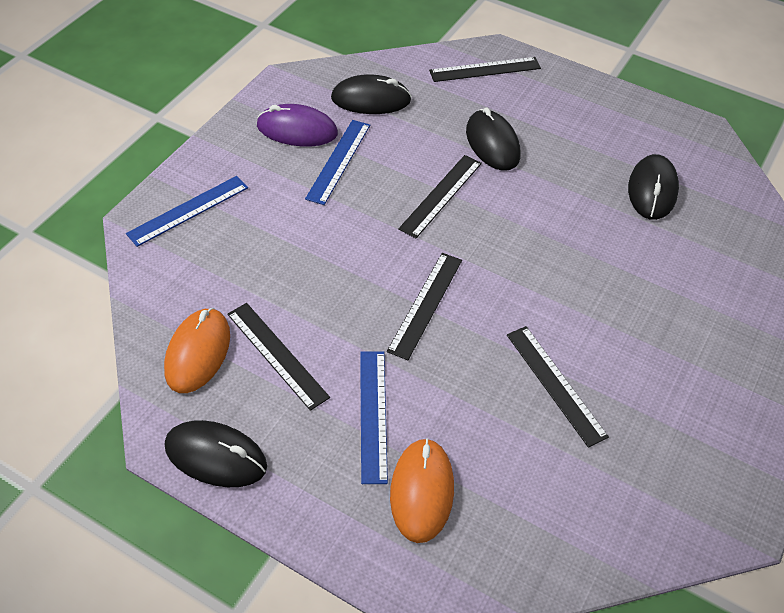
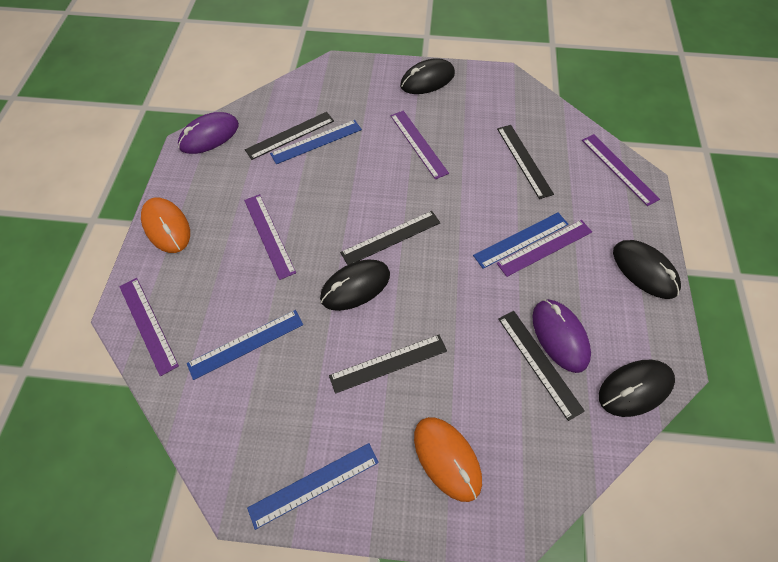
blue ruler: [126,176,248,247] [305,120,370,205] [360,351,388,484] = 3 -> [187,310,303,380] [247,443,379,530] [270,120,362,164] [473,213,569,269] = 4
purple mouse: [256,104,338,146] = 1 -> [178,112,239,154] [532,299,591,373] = 2
purple ruler: none = 0 -> [119,278,179,376] [244,194,296,280] [390,111,449,179] [497,220,592,277] [582,134,660,206] = 5

